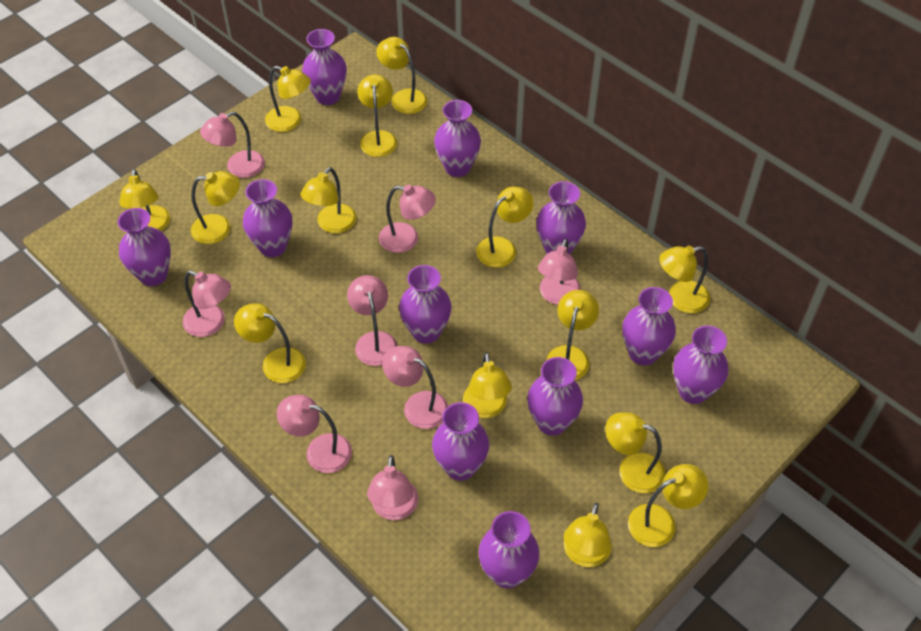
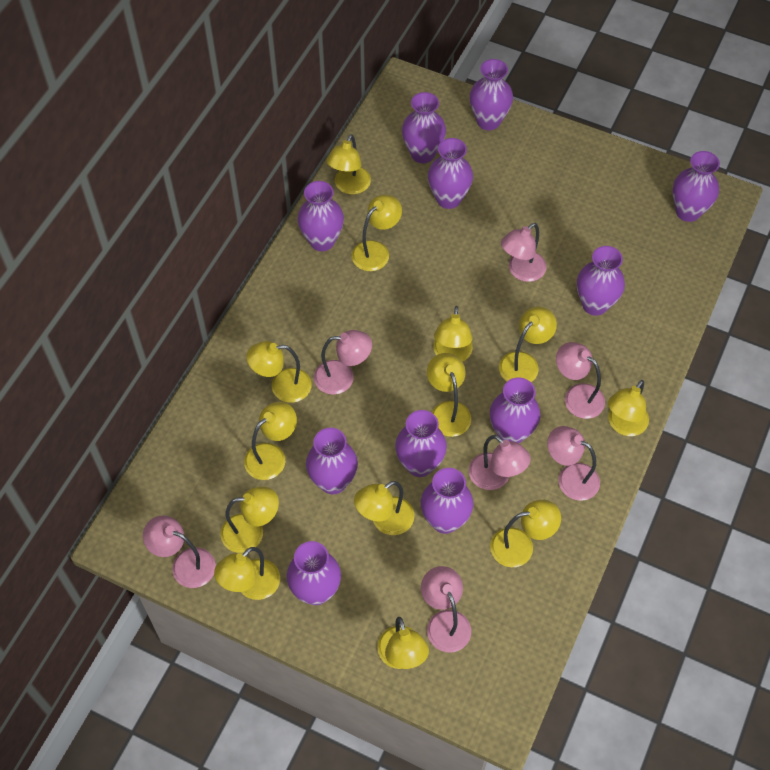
pink lamp: [183,271,231,337] [200,112,265,178] [277,395,352,473] [347,275,397,366] [367,455,418,520] [379,184,436,253] [382,346,448,429] [538,239,581,305] = 8 -> [143,516,216,588] [314,330,372,395] [421,566,471,652] [468,435,531,490] [501,223,547,282] [547,426,600,501] [556,342,605,419] = 7
yellow lamp: [120,169,170,231] [191,171,240,244] [234,303,306,383] [265,66,311,132] [301,167,357,233] [357,74,397,157] [376,37,427,114] [463,352,512,418] [476,186,534,268] [547,290,599,380] [564,503,612,567] [605,413,666,493] [628,464,708,547] [659,246,710,313] = 14 -> [214,547,280,600] [220,487,279,553] [244,402,297,480] [247,341,312,403] [326,134,371,194] [352,195,402,271] [354,481,414,535] [377,617,429,669] [427,353,471,437] [433,306,473,362] [490,500,561,567] [499,307,557,382] [608,380,649,436] = 13

